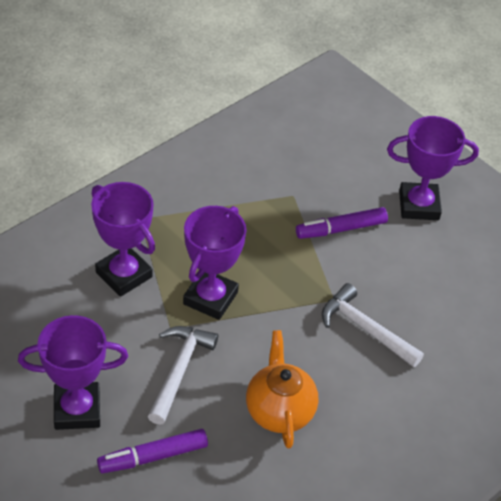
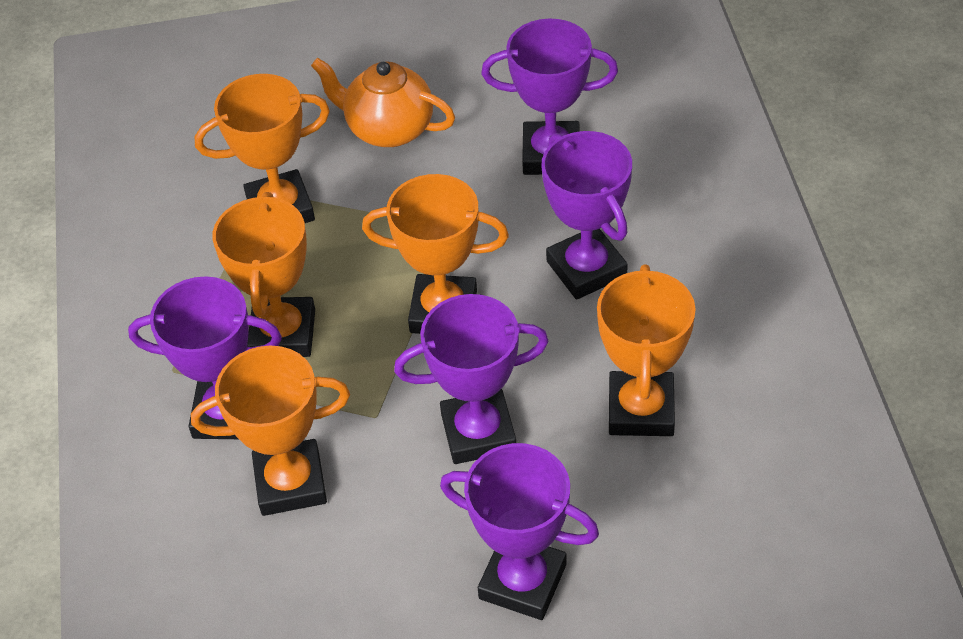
orange trophy: none = 0 -> [191,346,350,516] [195,74,330,223] [212,192,315,357] [362,174,509,334] [597,264,696,436] = 5
purple marker: [97,429,208,473] [296,207,388,239] = 2 -> none = 0
purple trophy: [18,315,128,430] [91,182,155,297] [183,206,247,320] [387,116,479,220] = 4 -> [128,276,282,439] [394,294,549,464] [440,443,599,620] [481,18,618,175] [541,131,632,300] = 5
white hammer: [148,326,218,425] [322,283,424,367] = 2 -> none = 0

